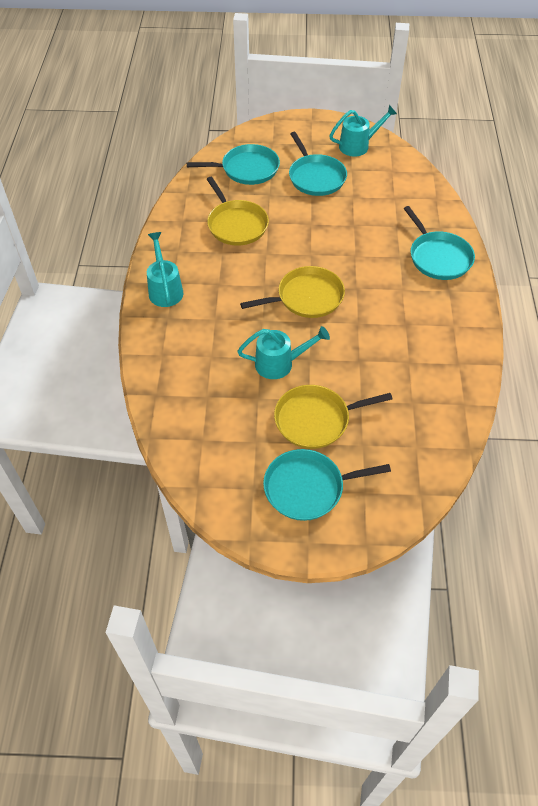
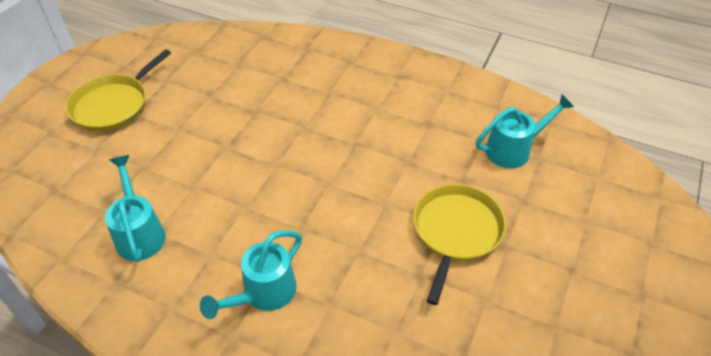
turquoise pan: [187,144,280,185] [263,449,391,521] [289,132,347,196] [404,206,475,280] = 4 -> none = 0
yellow pan: [207,177,269,246] [240,266,345,318] [274,385,393,449] = 3 -> [66,49,171,131] [413,184,506,305] = 2

